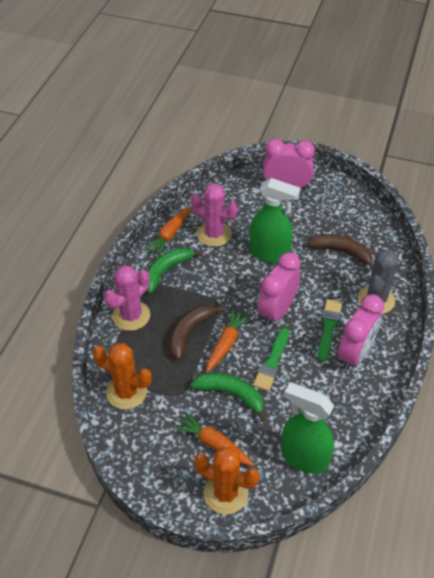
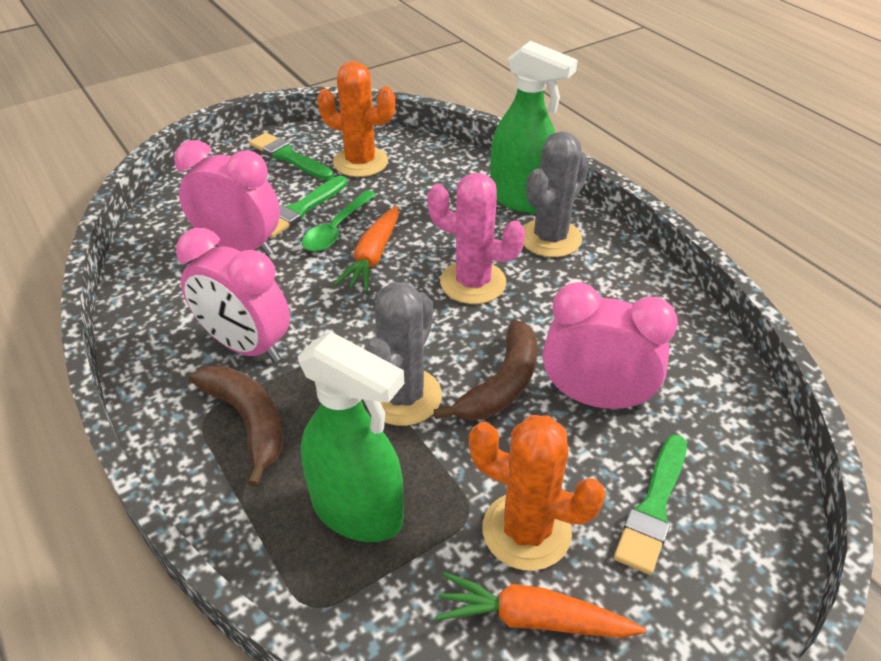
green banana: [147,248,202,294] [191,373,266,422] = 2 -> none = 0
green brush: [253,328,290,391] [318,299,342,362] = 2 -> [249,133,333,180] [269,176,348,238] [614,435,687,575] = 3
green spoon: none = 0 -> [302,190,377,252] = 1
grey cactus: [358,249,398,314] = 1 -> [364,282,442,426] [523,131,589,257] = 2
orange carrot: [144,207,190,257] [173,411,254,466] [206,308,251,373] = 3 -> [334,206,399,291] [435,572,646,638] = 2
pink cactus: [104,265,150,331] [191,183,239,247] = 2 -> [427,173,525,304] = 1

